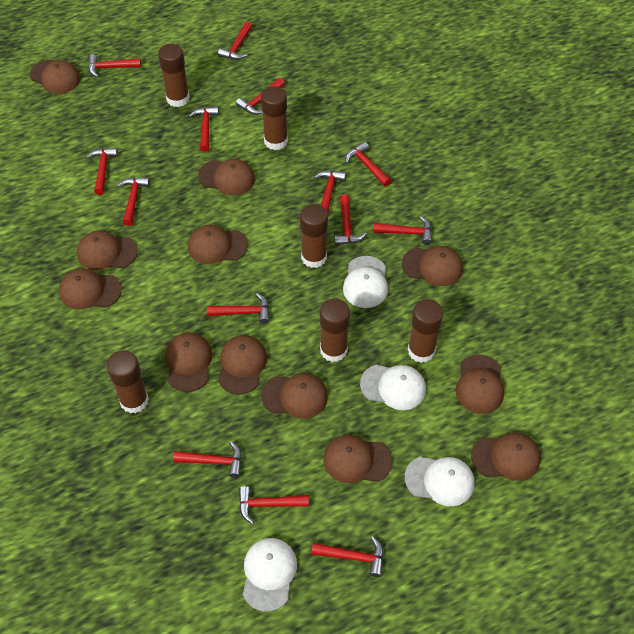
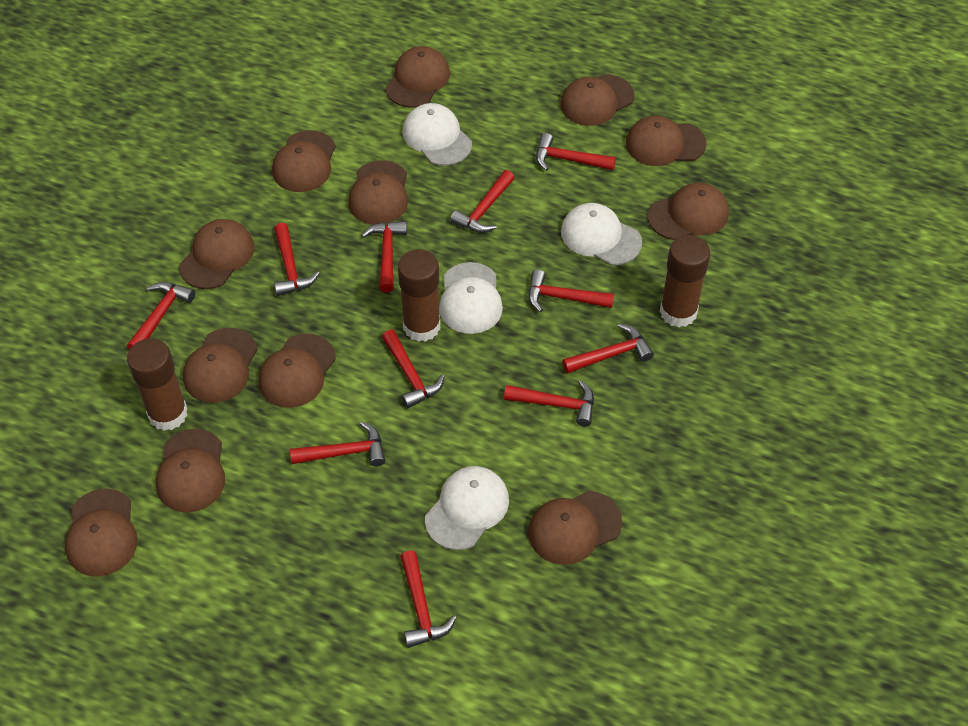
brown glue stick: [107,351,149,413] [158,44,190,107] [261,86,288,150] [300,204,328,268] [320,299,350,362] [408,299,444,363] = 6 -> [127,338,188,431] [398,249,440,342] [660,235,710,327] = 3
red hammer: [86,148,118,195] [88,54,141,77] [117,177,150,226] [173,441,242,478] [189,106,219,152] [207,293,270,324] [218,21,252,60] [236,78,285,115] [239,486,309,524] [312,536,384,577] [314,171,346,212] [334,194,367,245] [345,141,391,186] [373,216,432,245] = 14 -> [127,282,195,350] [274,223,320,296] [290,421,385,466] [361,221,407,293] [382,330,445,408] [400,550,456,648] [450,170,514,233] [504,380,594,427] [528,270,614,312] [536,133,616,171] [562,324,654,374] = 11

